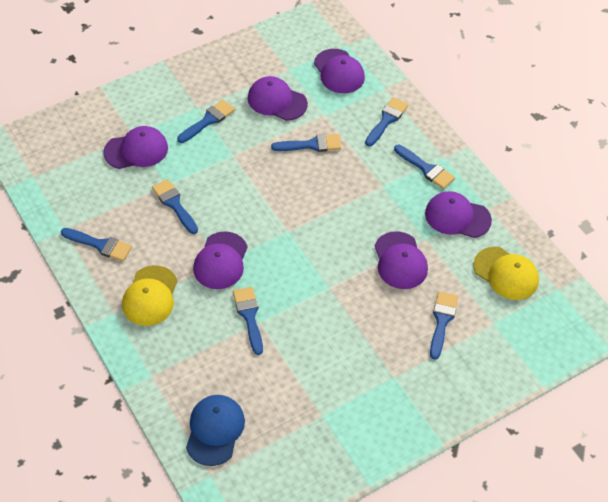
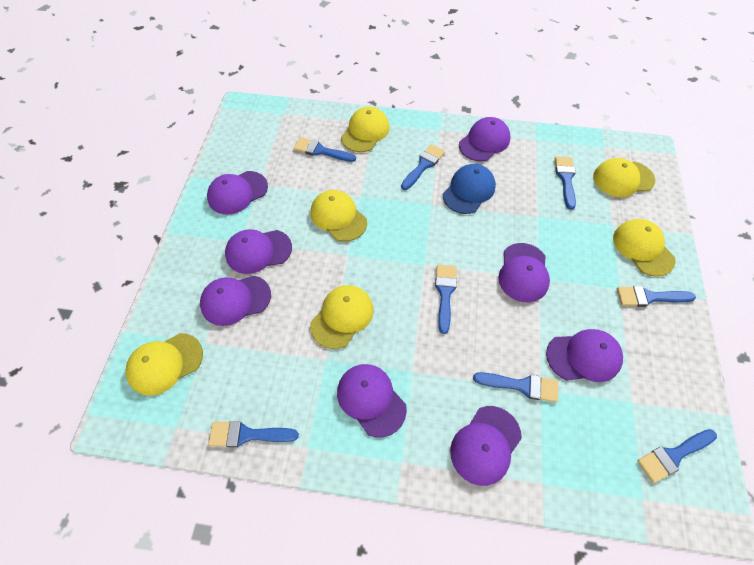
purple cap: [103,126,168,169] [193,231,248,289] [248,76,308,121] [314,49,365,93] [375,231,428,289] [425,191,492,238] = 6 -> [200,276,271,326] [207,171,268,214] [225,229,292,274] [337,364,407,437] [450,406,522,486] [459,117,510,161] [498,243,550,302] [546,329,623,382] = 8
yellow cap: [122,265,177,326] [473,247,539,300] = 2 -> [126,333,203,396] [310,285,374,349] [311,190,367,242] [341,107,390,152] [593,158,655,197] [613,219,676,276] = 6

